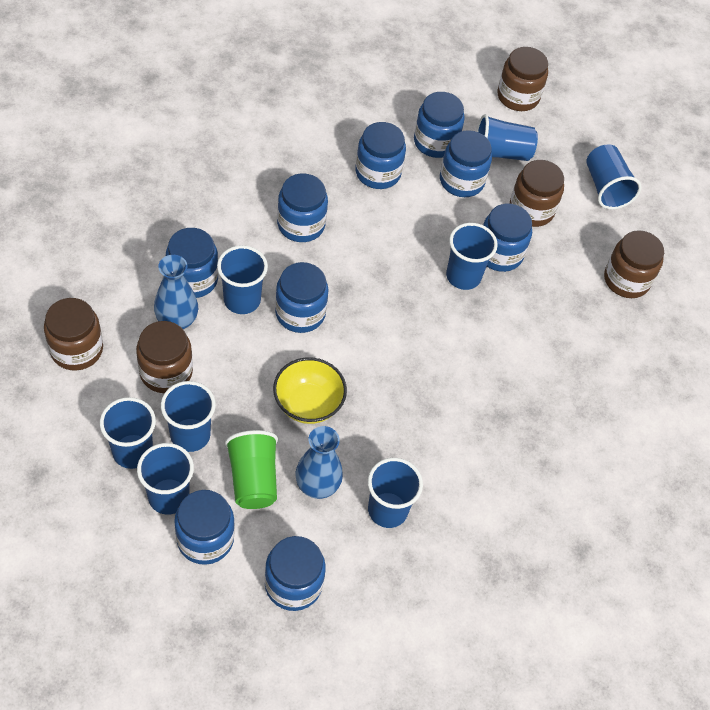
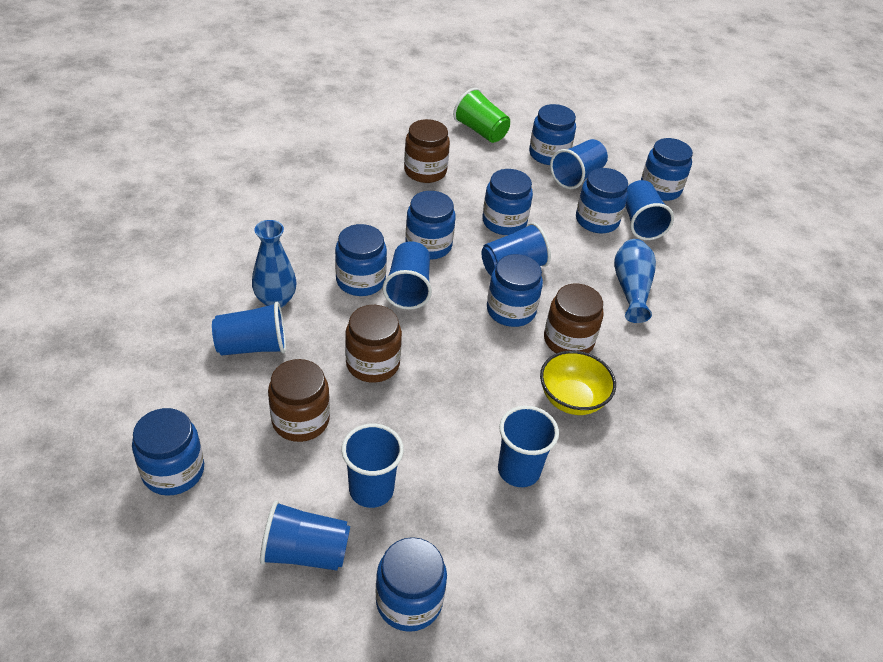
brown jar: [44,298,103,371] [136,321,193,393] [497,47,548,111] [510,160,564,227] [604,230,664,298] = 5 -> [268,359,330,442] [345,305,402,383] [404,119,450,183] [544,283,604,353] = 4

